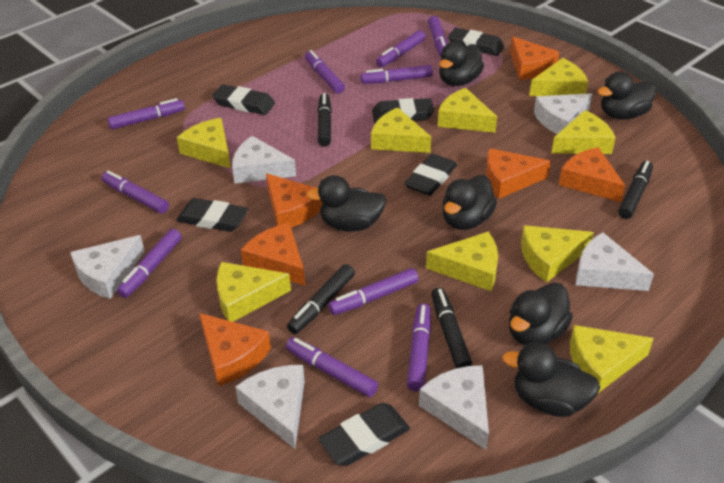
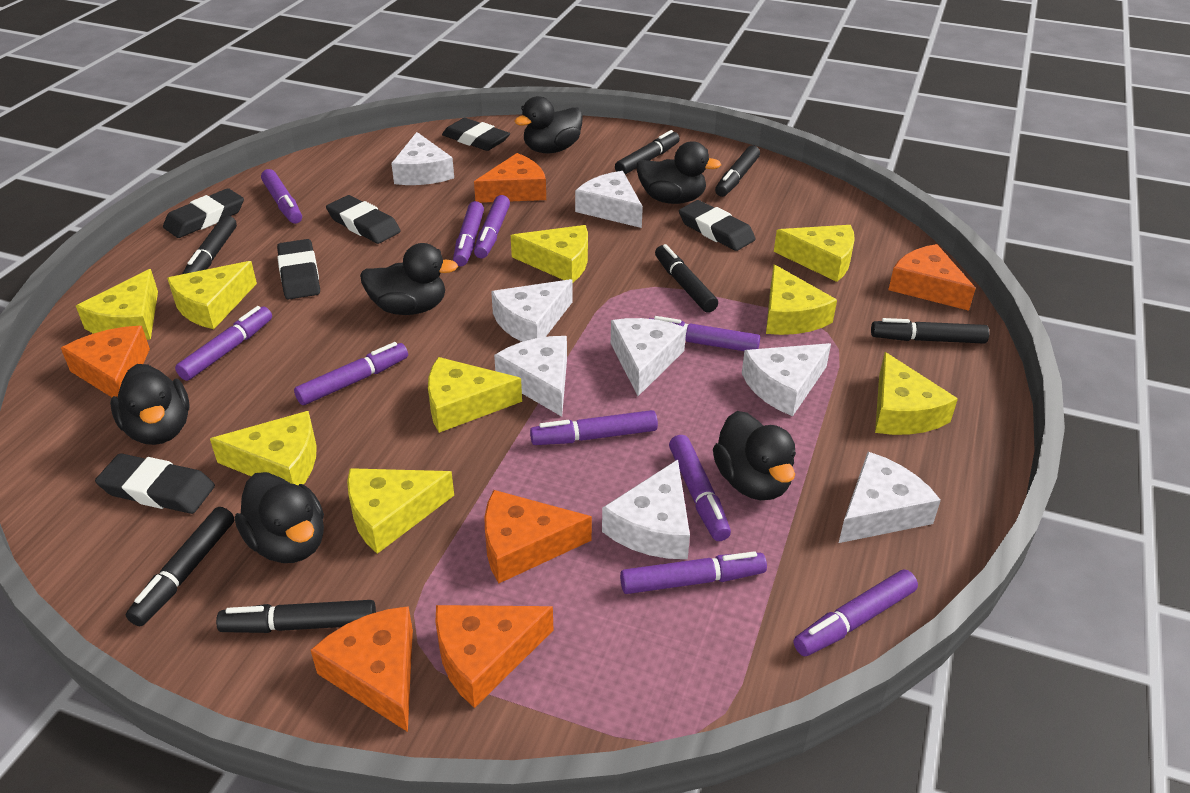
black marker: [287,264,355,334] [317,93,332,146] [431,287,472,368] [618,161,653,219] = 4 -> [126,507,234,626] [182,215,237,274] [216,600,376,633] [615,130,680,175] [655,244,718,313] [715,146,760,197] [871,318,989,344] = 7
white cheese: [70,235,145,299] [232,136,296,184] [235,365,305,449] [419,365,489,450] [534,93,593,134] [576,232,654,291] = 6 -> [391,132,454,185] [491,279,573,342] [494,336,567,417] [575,171,643,228] [602,460,690,559] [611,318,686,396] [742,343,831,416] [839,452,941,543] = 8

